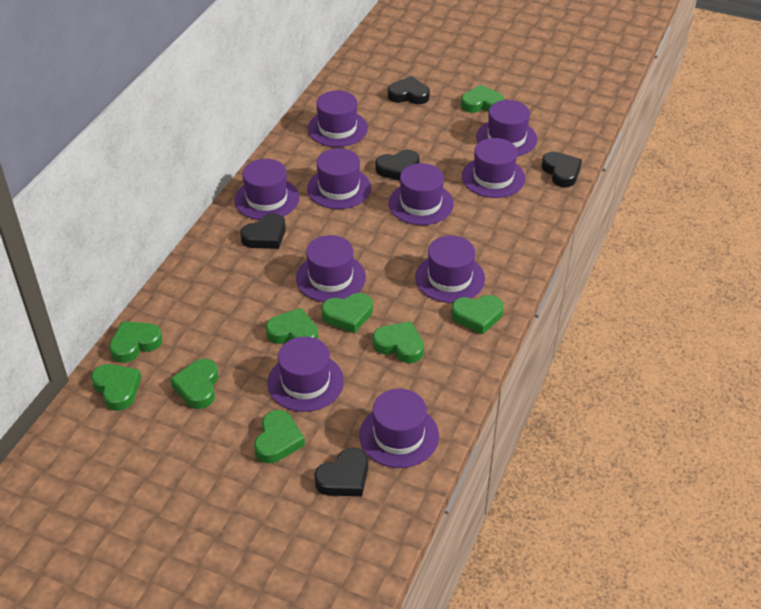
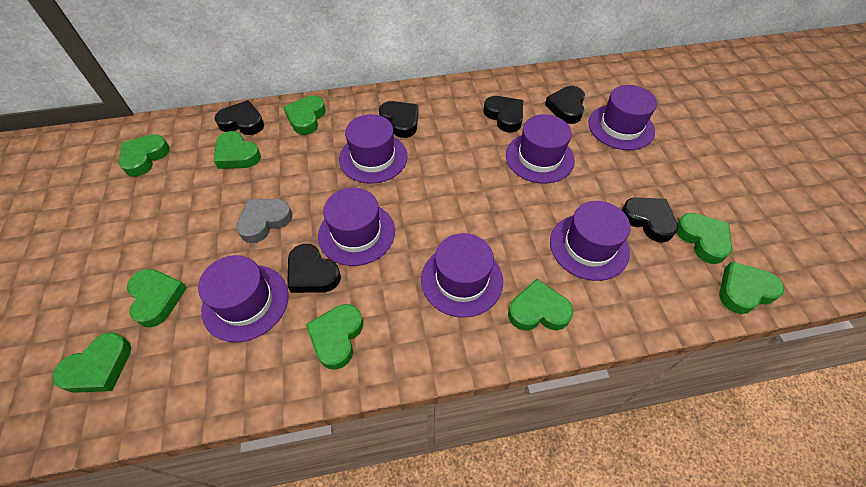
black heart: [240,213,286,249] [314,448,368,496] [375,150,420,181] [388,76,430,104] [542,152,582,187] = 5 -> [214,100,264,135] [287,244,341,293] [379,101,419,138] [483,96,523,132] [545,86,585,124] [622,197,678,243] = 6
grey heart: none = 0 -> [236,199,292,243] = 1
purple hat: [234,159,299,220] [267,337,344,412] [296,235,366,302] [307,148,371,209] [308,90,368,147] [359,389,439,468] [389,163,454,225] [415,235,485,303] [462,138,525,198] [476,100,537,156] = 10 -> [198,255,289,342] [318,188,395,266] [339,114,408,184] [421,233,503,318] [506,114,575,184] [550,201,630,281] [588,85,657,150] = 7

